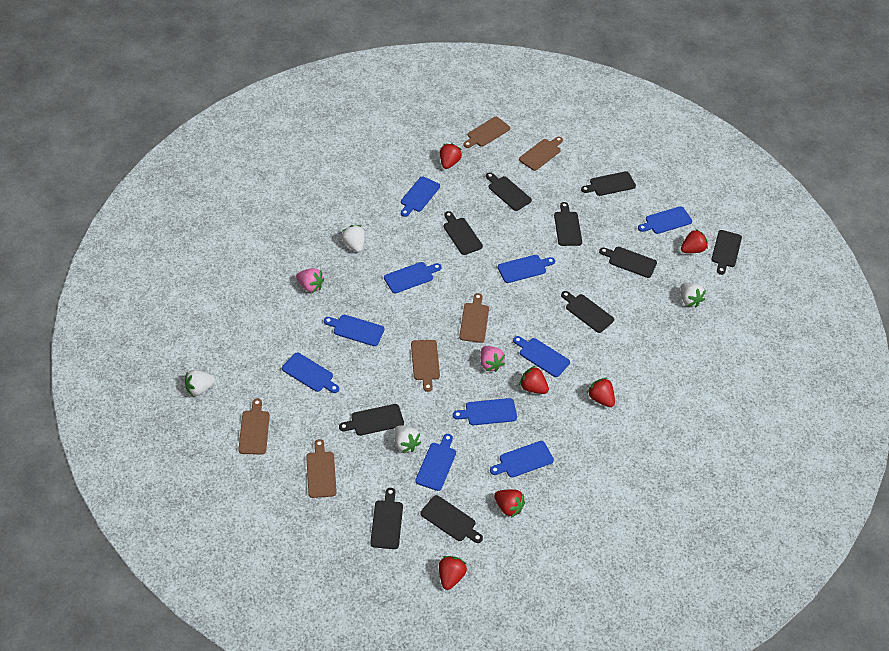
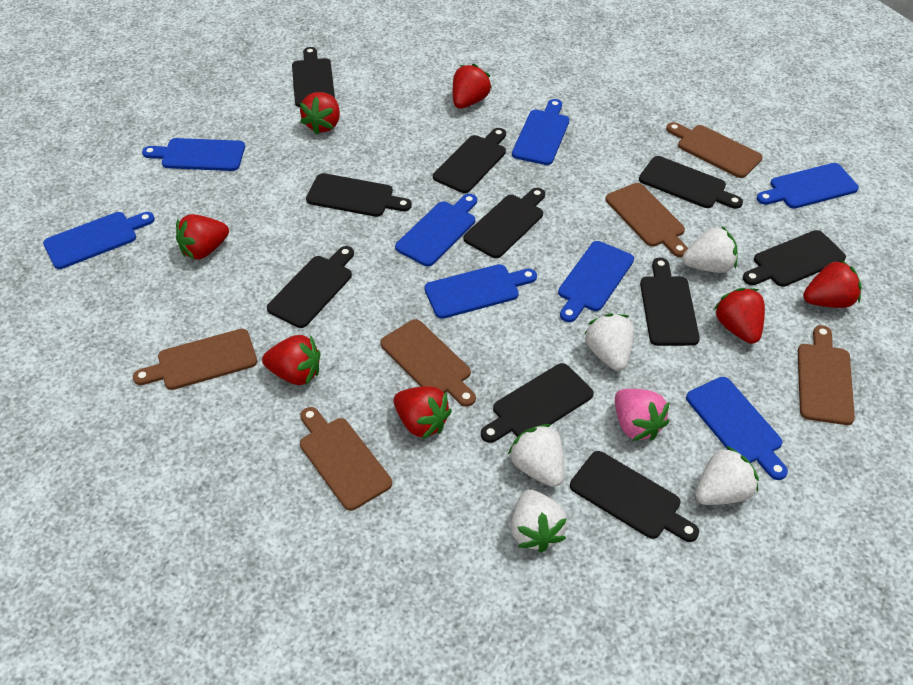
blue cutting board: [282,353,339,393] [324,315,385,346] [384,262,442,293] [401,176,440,217] [415,434,456,491] [453,398,517,425] [490,441,554,478] [498,255,555,283] [513,336,570,377] [638,206,692,234] = 10 -> [43,212,155,269] [142,138,245,171] [395,194,477,266] [424,264,537,319] [512,99,569,165] [558,241,634,322] [686,377,788,480] [757,163,859,209] = 8
pink strawberry: [296,268,324,293] [480,346,505,372] = 2 -> [615,389,670,441] = 1
red strawberry: [439,556,467,590] [440,143,462,169] [494,489,525,518] [519,366,549,394] [587,378,615,407] [681,229,708,253] = 6 -> [176,214,229,260] [262,335,320,385] [300,92,340,134] [394,386,452,440] [453,64,492,109] [714,288,765,344] [803,259,862,308] = 7
white strawberry: [185,370,215,396] [341,225,365,252] [394,426,421,453] [680,283,706,307] = 4 -> [508,424,564,487] [511,490,567,553] [584,313,634,371] [682,226,738,273] [695,446,759,505] = 5

